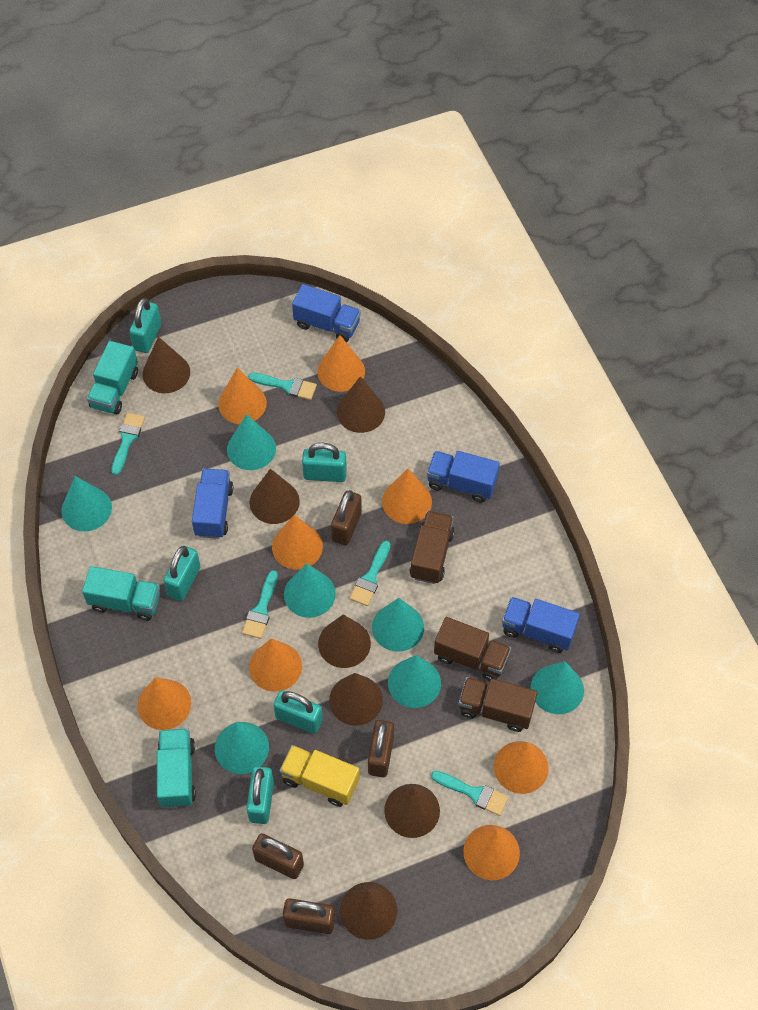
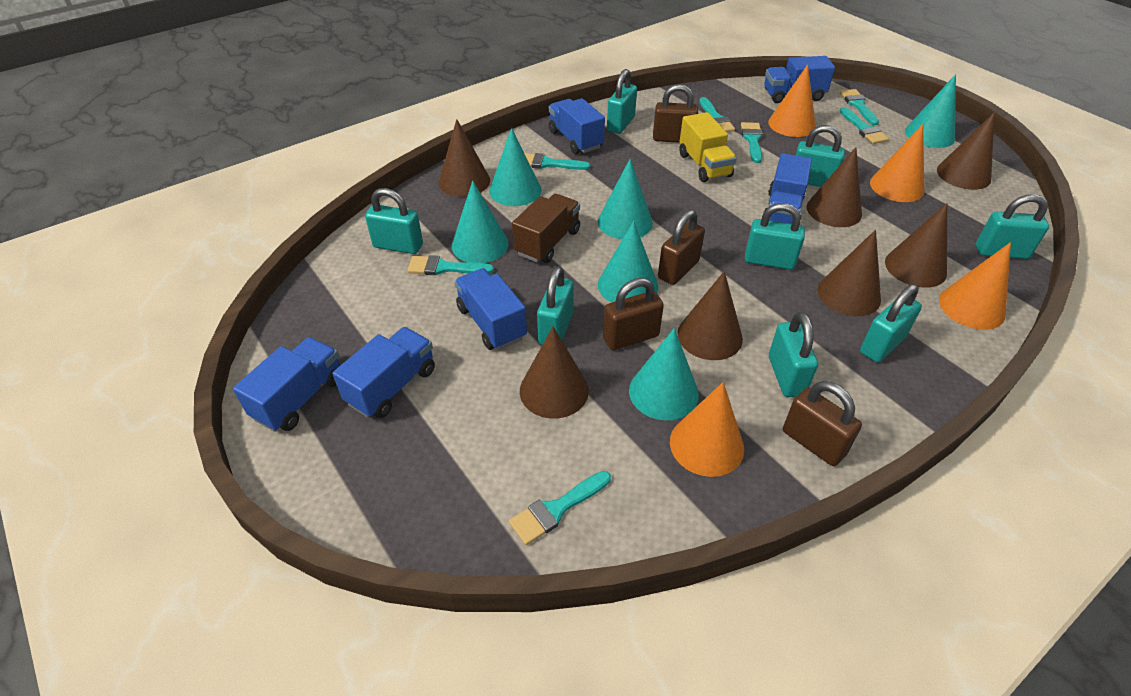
blue truck: [192,469,234,539] [292,284,361,342] [427,451,500,503] [502,597,580,653] = 4 -> [233,337,340,432] [332,327,435,418] [454,268,527,350] [549,98,605,154] [763,153,812,224] [764,56,835,103] = 6
brown truck: [410,511,455,584] [434,617,511,681] [458,677,538,732] = 3 -> [512,194,580,263] = 1
orange cone: [137,677,191,730] [218,368,267,424] [249,638,302,692] [272,515,323,570] [317,335,365,392] [382,469,432,524] [463,825,520,880] [494,741,549,794] = 8 -> [670,382,744,477] [768,64,816,137] [870,124,924,202] [939,242,1011,330] = 4
turquoise brush: [111,413,145,475] [242,570,278,639] [248,373,317,400] [350,541,391,606] [431,771,508,816] = 5 -> [407,255,494,275] [509,471,611,545] [524,153,590,170] [699,97,735,132] [741,122,763,163] [839,107,889,144] [840,89,879,125] = 7
turquoise cone: [62,476,112,531] [215,722,269,774] [227,414,276,470] [284,564,336,618] [372,598,424,652] [388,655,441,708] [531,661,584,714] = 7 -> [452,181,509,263] [489,128,542,206] [598,159,653,239] [598,221,658,303] [629,328,699,420] [905,74,956,148] = 6
turquoise padlock: [129,298,161,353] [164,546,201,601] [246,766,274,824] [273,690,323,734] [302,443,347,482] = 5 -> [365,188,423,254] [537,266,574,345] [607,69,637,134] [745,203,805,270] [769,312,818,397] [795,125,845,187] [860,284,922,362] [976,194,1049,259] = 8
turquoise truck: [82,566,160,621] [87,341,138,414] [157,729,196,808] = 3 -> none = 0

